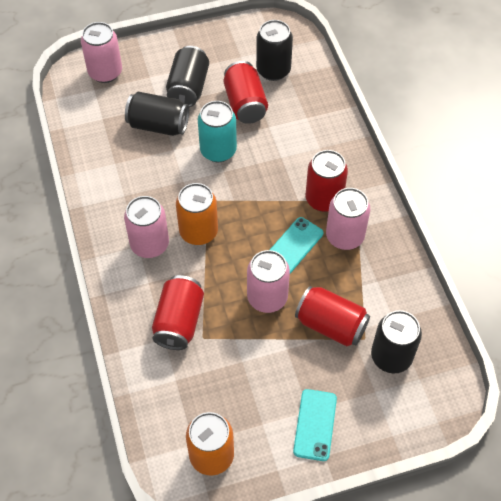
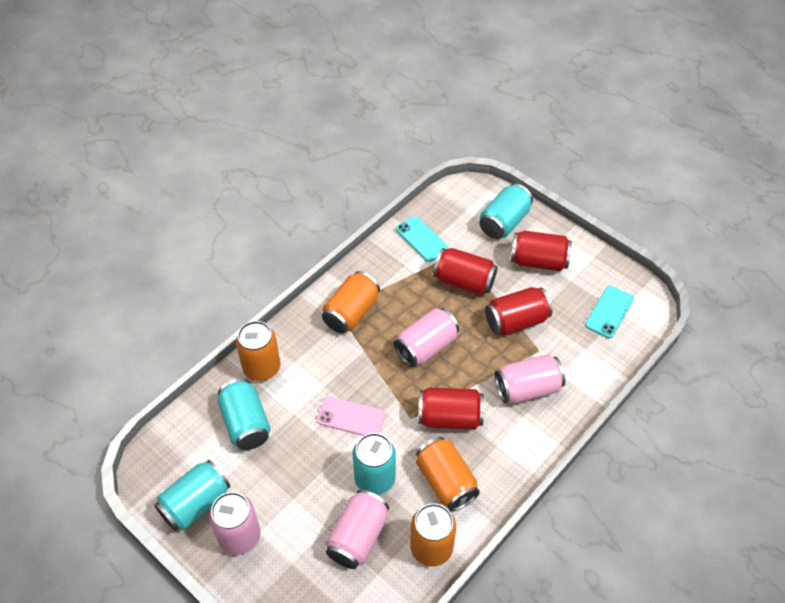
black can: [125,92,189,136] [166,46,209,107] [256,20,293,81] [371,310,422,373] = 4 -> none = 0
orange can: [176,183,218,245] [186,412,234,476] = 2 -> [236,321,280,381] [322,271,380,333] [410,504,456,567] [416,437,480,512] = 4
pink phone: none = 0 -> [317,397,385,436] = 1
turquoise can: [198,101,237,162] = 1 -> [154,460,230,531] [218,379,270,450] [353,433,396,495] [479,183,533,239] = 4

